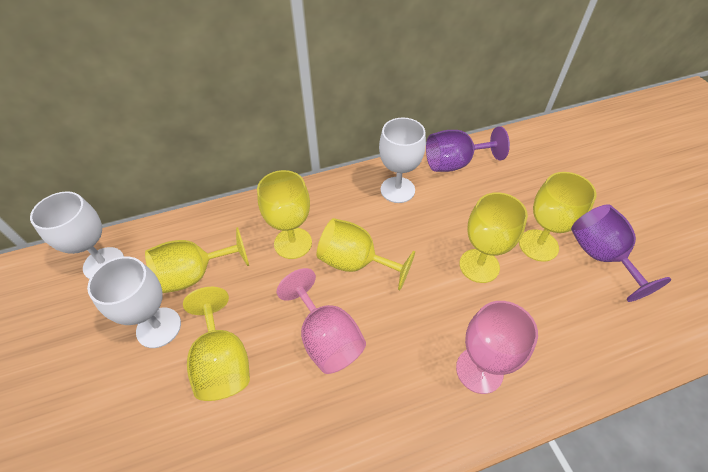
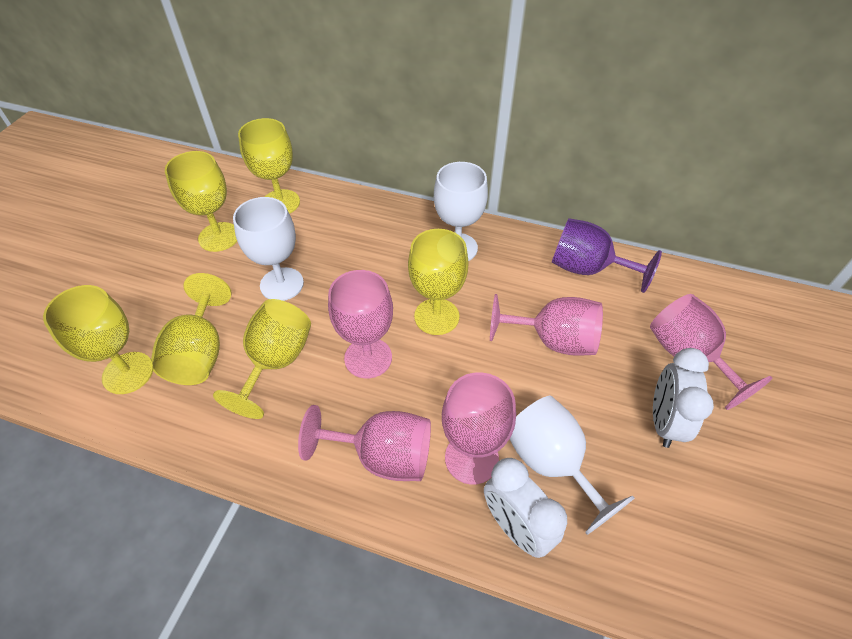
pink goblet: [277,268,366,374] [456,301,538,394] = 2 -> [298,405,431,481] [328,270,393,378] [442,372,516,485] [490,294,603,355] [650,294,772,410] = 5
purple goblet: [426,126,510,172] [572,204,671,302] = 2 -> [552,218,662,293] = 1
white clock: none = 0 -> [484,458,567,558] [653,348,714,448] = 2

